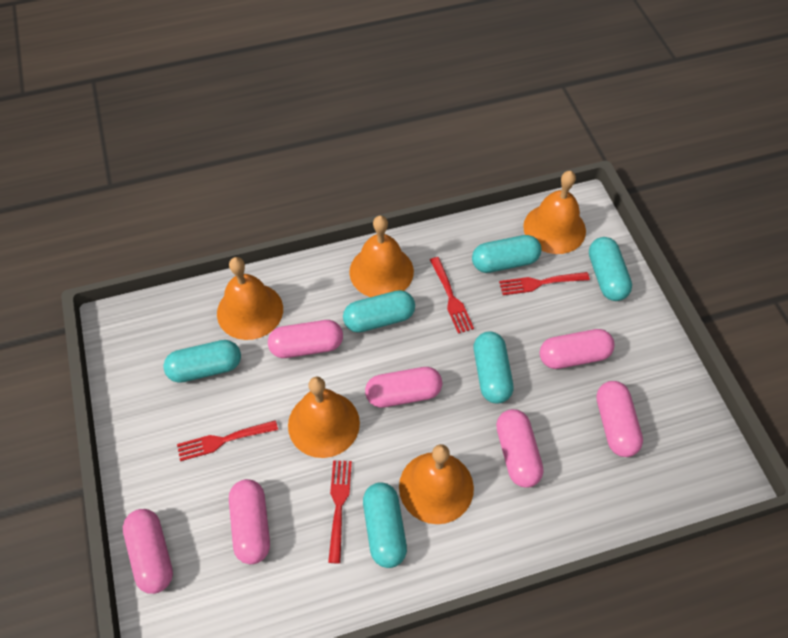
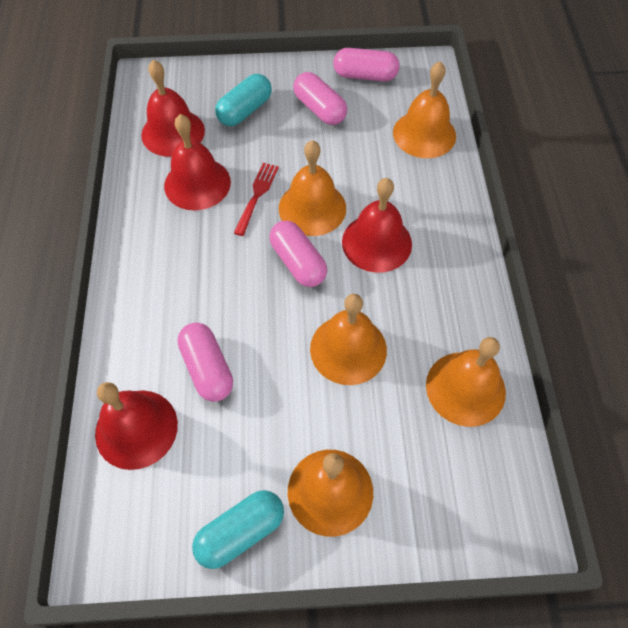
pink capsule: [123,509,173,594] [229,479,270,564] [268,320,343,358] [365,367,442,408] [496,409,543,488] [540,329,615,369] [596,381,643,457] = 7 -> [178,322,233,402] [269,221,327,287] [293,72,347,125] [333,48,399,81] = 4
red bell: none = 0 -> [95,382,178,470] [141,60,205,157] [164,114,231,210] [342,178,412,273] = 4
red fork: [177,420,278,461] [328,460,352,563] [430,257,474,334] [499,272,590,295] = 4 -> [234,163,279,236] = 1
turquoise capsule: [163,340,241,383] [343,290,415,333] [363,482,407,568] [472,235,542,273] [474,332,513,404] [589,237,632,301] = 6 -> [192,490,284,569] [215,74,272,126] = 2

